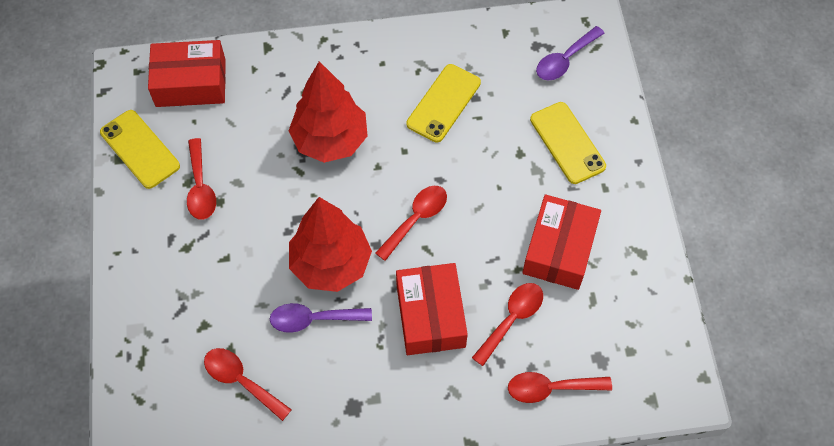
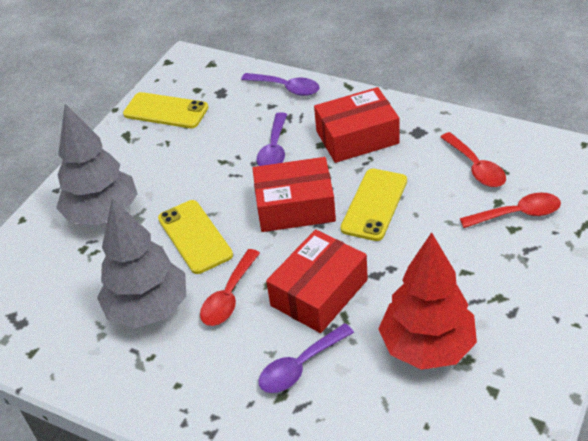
grey tree: none = 0 -> [56,104,137,225] [97,198,186,328] = 2
purple spoon: [270,303,372,333] [536,26,605,81] = 2 -> [241,73,320,96] [257,112,287,166] [258,323,354,393] = 3
red spoon: [187,138,216,220] [204,348,292,421] [375,186,447,261] [472,283,543,366] [508,372,612,403] = 5 -> [200,249,260,326] [441,132,506,187] [460,193,561,228] = 3
red tree: [289,61,368,163] [289,197,372,292] = 2 -> [378,232,477,370] = 1

